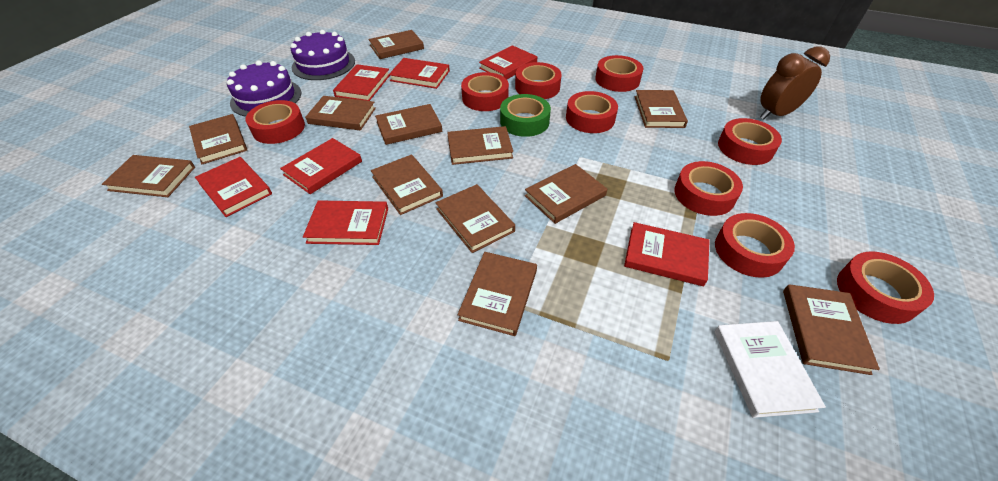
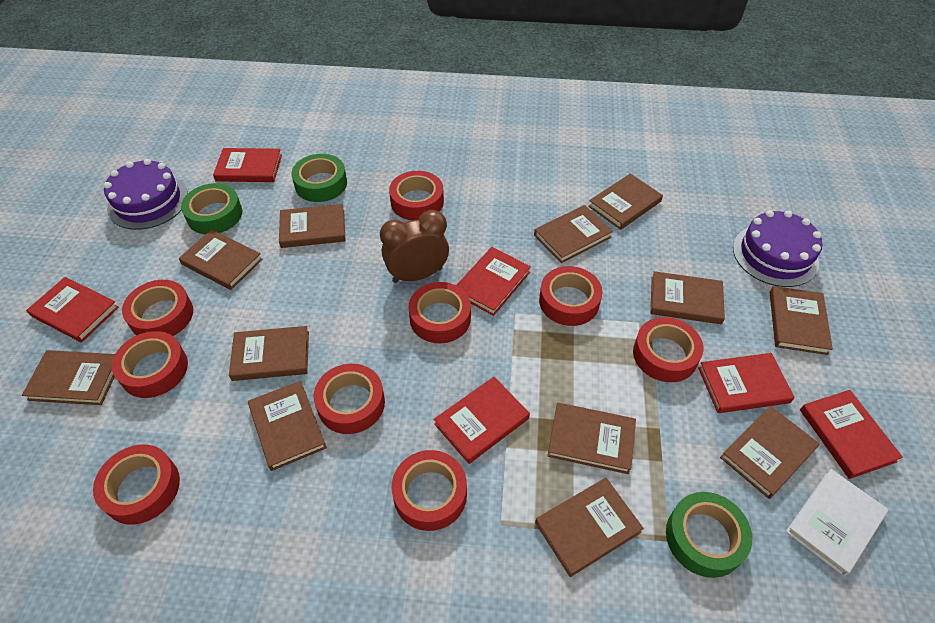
green tape: [500,94,551,137] = 1 -> [181,183,242,234] [291,154,347,202] [666,492,752,578] = 3
red book: [195,157,272,217] [280,138,362,194] [303,200,388,245] [333,64,390,101] [389,58,450,89] [479,45,537,79] [624,222,710,286] = 7 -> [26,277,119,342] [213,148,282,182] [434,377,530,464] [457,247,531,316] [698,353,795,413] [800,390,903,479] = 6

